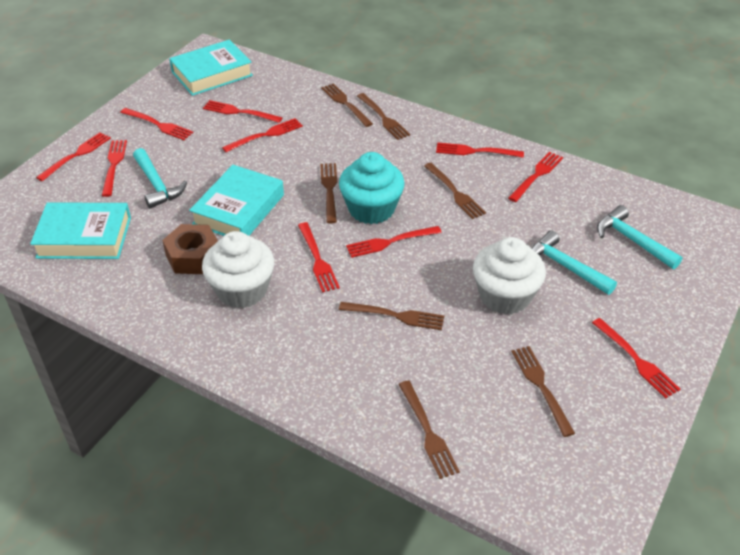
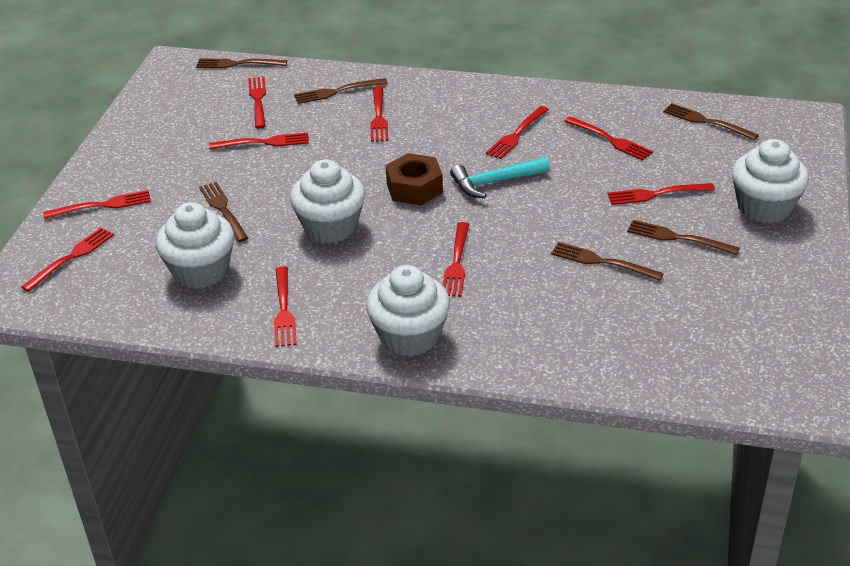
brown fork: [320,163,337,223] [321,83,373,127] [339,302,445,330] [357,93,410,140] [398,380,460,479] [424,163,486,219] [511,346,575,437] = 7 -> [196,59,287,68] [199,182,248,242] [294,78,388,104] [551,242,664,281] [627,220,740,255] [663,103,759,140] = 6
turquoise book: [30,202,131,259] [169,40,253,96] [189,165,284,236] = 3 -> none = 0
turquoise cupcake: [339,152,405,224] = 1 -> none = 0
turquoise hammer: [133,148,187,208] [532,230,617,295] [597,205,682,269] = 3 -> [450,157,550,198] = 1
white cupcake: [202,231,274,308] [473,237,546,315] = 2 -> [156,202,234,289] [290,159,365,244] [366,265,450,357] [732,139,809,223] = 4

